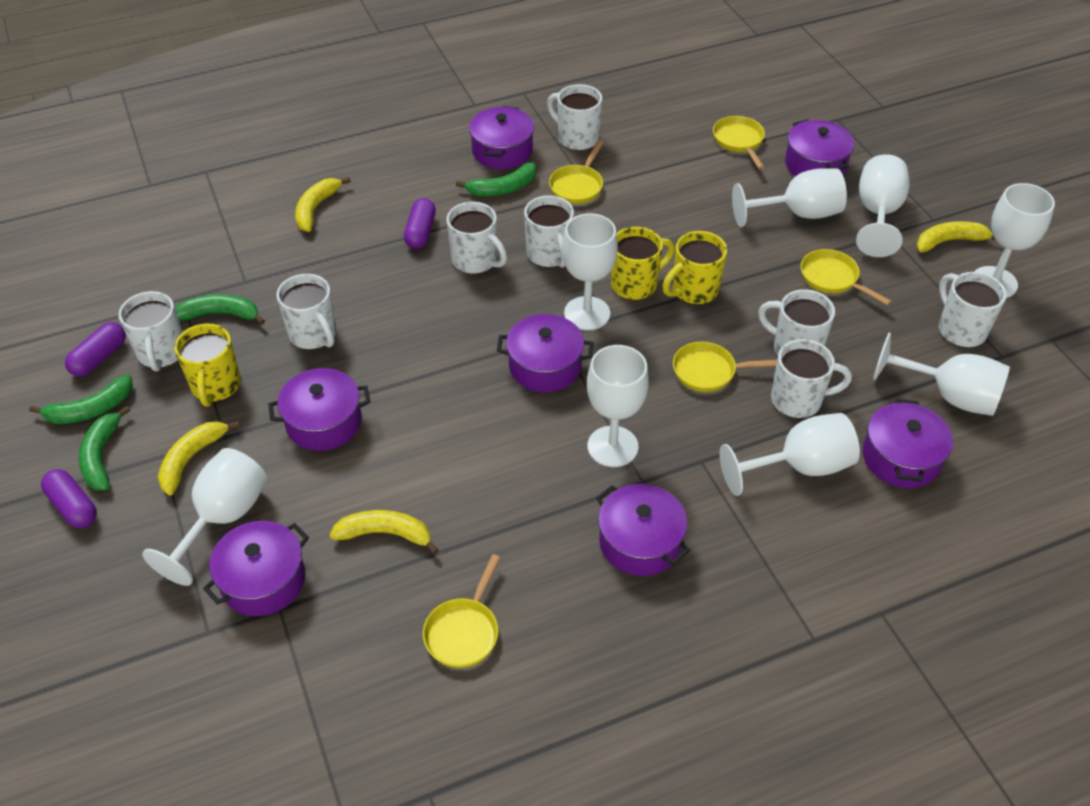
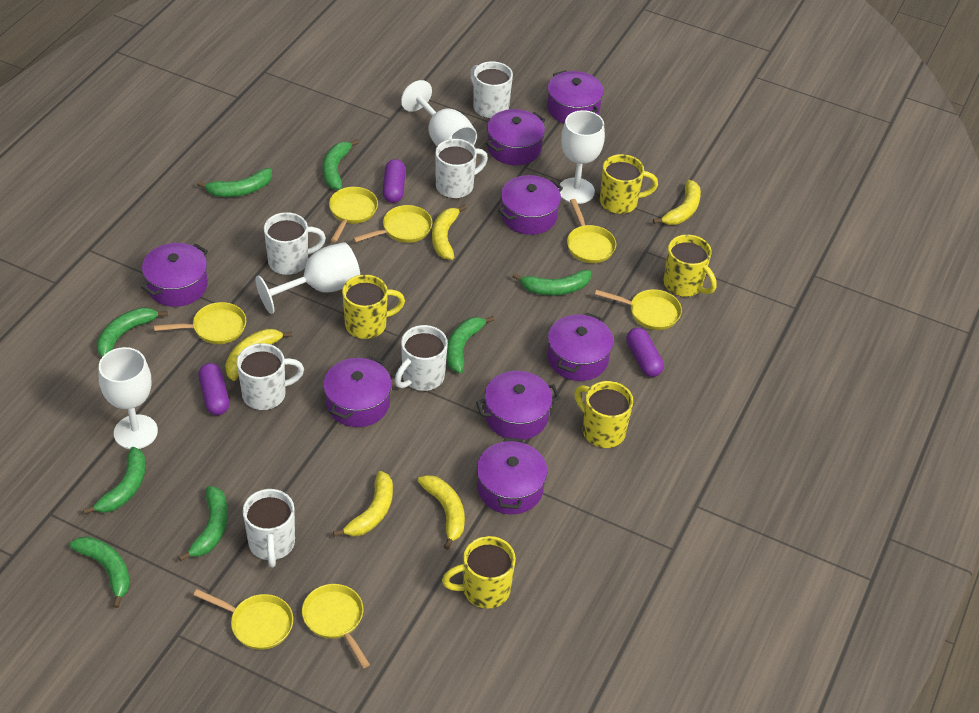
green banana: [29,374,133,424] [79,406,130,490] [175,294,265,325] [456,162,536,196] = 4 -> [69,536,130,608] [83,447,146,514] [97,307,168,357] [178,486,228,561] [197,168,272,197] [323,139,359,190] [446,316,495,373] [512,270,591,296] = 8
purple pot: [203,521,309,616] [268,368,370,451] [469,106,534,169] [497,314,594,392] [596,484,691,576] [785,119,855,176] [863,399,953,488] = 7 -> [141,243,208,307] [323,356,392,427] [476,371,560,440] [477,438,548,514] [486,109,545,165] [498,175,563,235] [547,70,604,123] [547,313,613,381] = 8
white goblet: [142,448,267,586] [562,213,618,330] [587,345,649,467] [720,413,860,496] [732,168,847,227] [856,154,910,257] [873,333,1010,416] [974,183,1055,298] = 8 -> [99,347,158,449] [256,242,360,314] [401,80,477,146] [558,110,605,204] = 4
white mug: [118,291,182,372] [276,274,336,349] [447,202,507,274] [524,195,574,268] [547,84,602,150] [758,289,835,355] [771,339,852,418] [939,272,1007,347] = 8 -> [237,343,304,410] [243,489,295,568] [264,212,326,275] [394,325,448,391] [435,139,488,199] [470,61,513,118] = 6
yellow banana: [158,421,240,495] [295,177,351,232] [329,510,439,555] [916,221,995,253] = 4 -> [225,329,292,381] [333,471,393,537] [418,475,465,550] [432,205,466,260] [653,180,701,225] = 5
yellow mug: [174,324,241,407] [611,227,675,300] [662,231,727,304] = 3 -> [342,275,405,339] [442,536,516,609] [574,381,633,448] [600,154,658,214] [664,234,717,297] = 5
yellow pan: [423,554,501,668] [549,140,604,204] [673,342,777,392] [713,116,765,169] [801,249,892,306] = 5 -> [154,302,246,344] [194,589,293,650] [302,584,370,668] [329,187,378,242] [353,205,432,243] [567,199,616,263] [595,289,682,330] = 7

